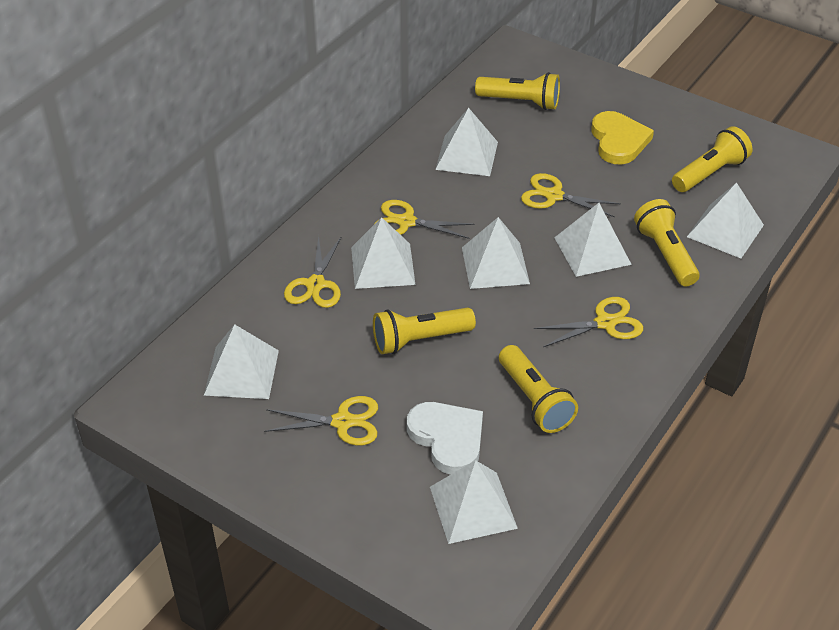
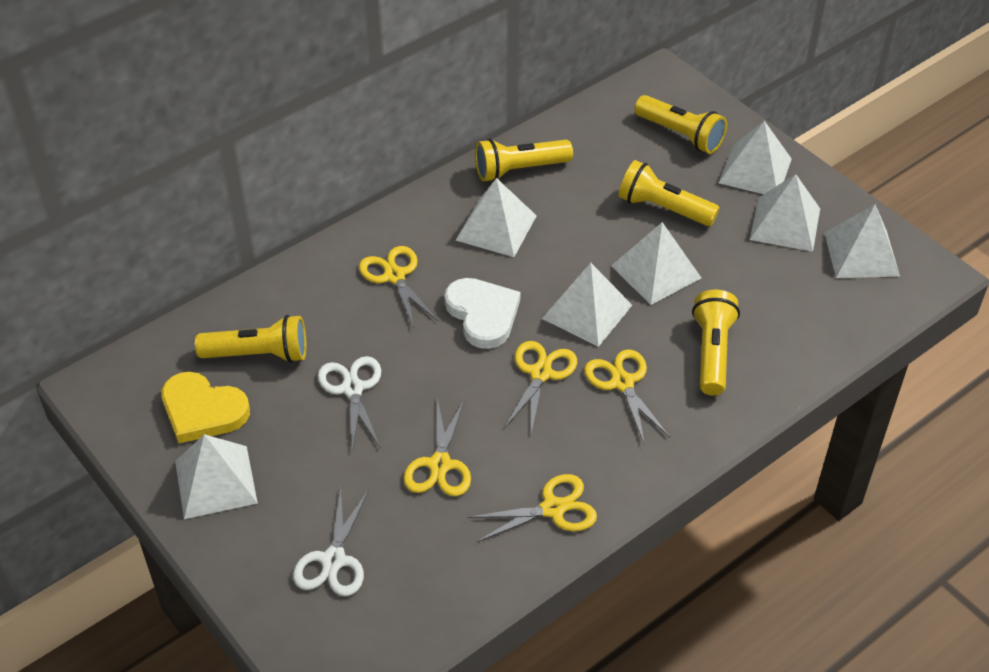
white scissors: none = 0 -> [293,488,369,596] [318,356,381,452] = 2

